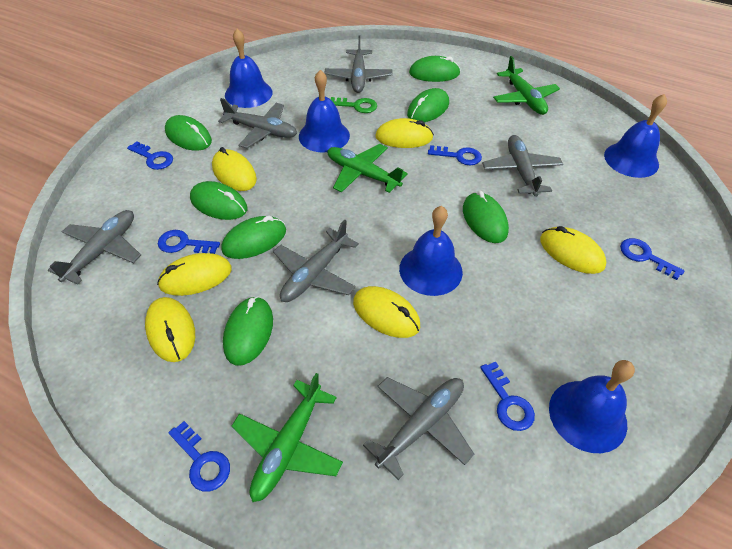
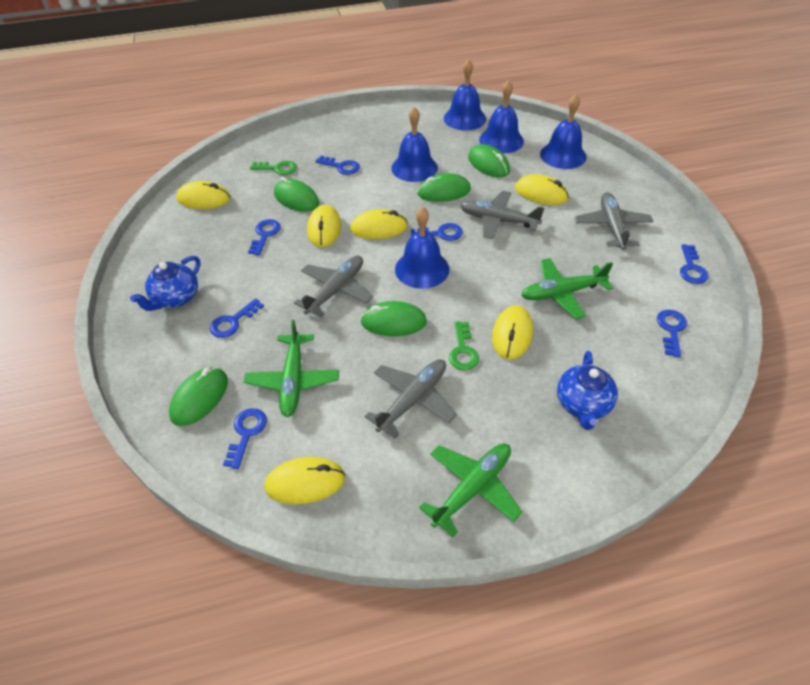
blue key: [127,141,173,170] [158,230,220,254] [168,421,230,492] [428,145,482,165] [480,362,535,431] [620,238,684,280] = 6 -> [210,298,264,338] [223,408,267,469] [248,219,281,255] [315,156,360,175] [410,223,463,241] [657,310,687,357] [680,244,709,284] = 7
blue teapot: none = 0 -> [130,256,200,311] [557,351,618,430] = 2
green key: [330,97,377,113] = 1 -> [250,161,297,175] [449,321,479,370] = 2
green mouse: [165,115,212,151] [190,181,247,220] [221,216,286,259] [223,296,273,366] [407,88,449,122] [409,56,460,82] [463,191,509,243] = 7 -> [169,367,228,426] [274,177,319,212] [360,301,427,336] [417,173,471,202] [468,144,510,177] = 5
grey plane: [48,210,141,285] [218,98,297,148] [273,220,359,302] [325,36,393,93] [363,377,474,480] [482,135,563,197] = 6 -> [294,256,373,317] [365,359,457,438] [460,191,544,239] [575,192,653,250] = 4

